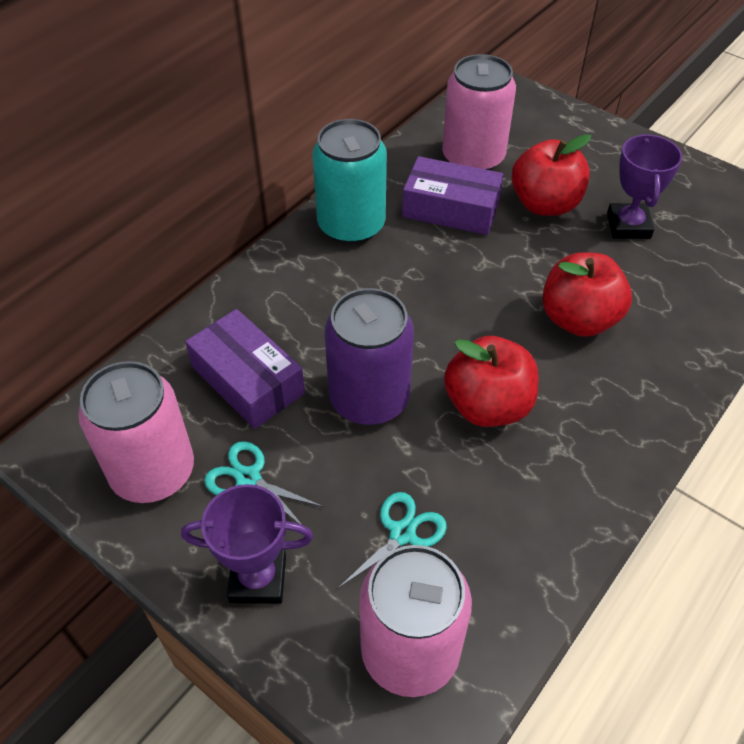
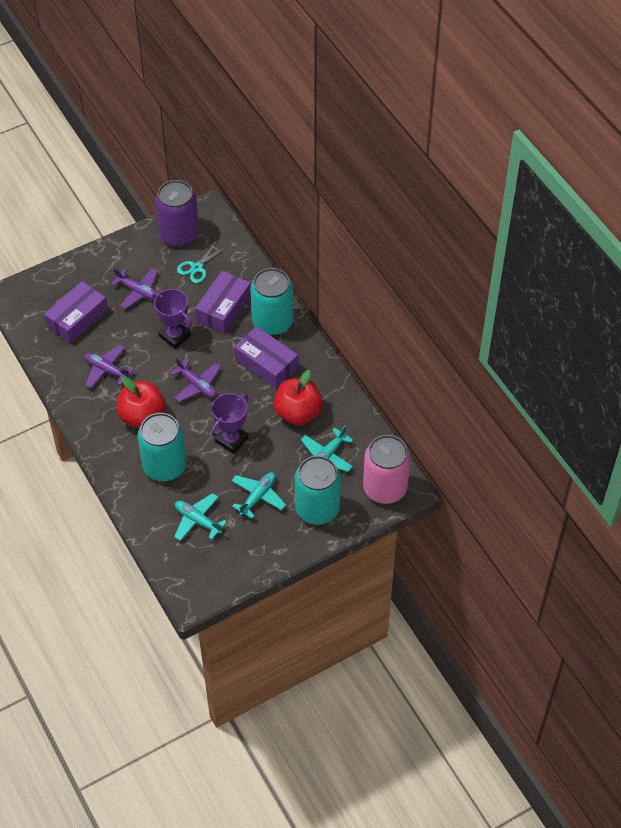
pink can: [78,361,194,503] [359,545,472,697] [442,54,516,170] = 3 -> [363,435,411,504] = 1
purple box: [185,309,305,429] [402,156,504,235] = 2 -> [44,281,108,344] [195,271,251,334] [234,326,298,388] = 3
purple plane: none = 0 -> [84,344,134,388] [111,268,158,309] [170,357,221,402] = 3
red apple: [444,336,538,427] [512,134,591,216] [542,252,632,337] = 3 -> [117,376,166,428] [274,370,323,425] = 2
turquoise can: [313,119,387,244] = 1 -> [137,413,187,481] [250,268,294,335] [295,456,341,525] = 3
turquoise plane: none = 0 -> [174,493,227,541] [231,472,286,519] [301,425,354,472] = 3
turquoise scissors: [204,441,324,524] [337,492,447,589] = 2 -> [177,242,227,283] = 1

